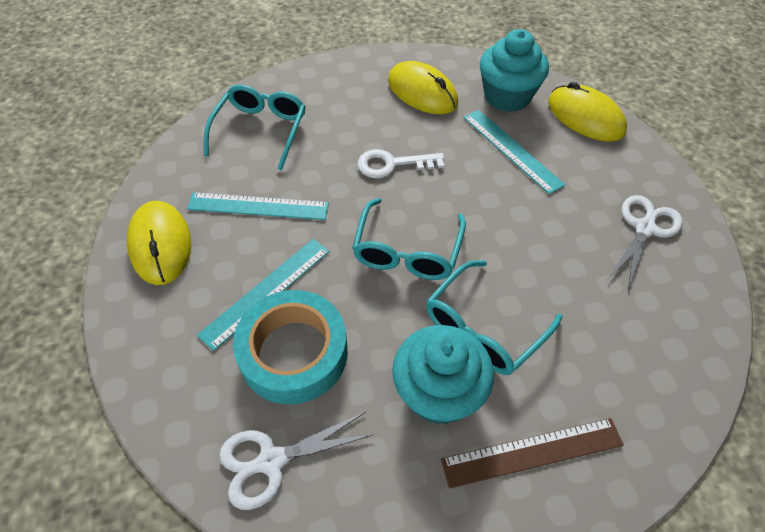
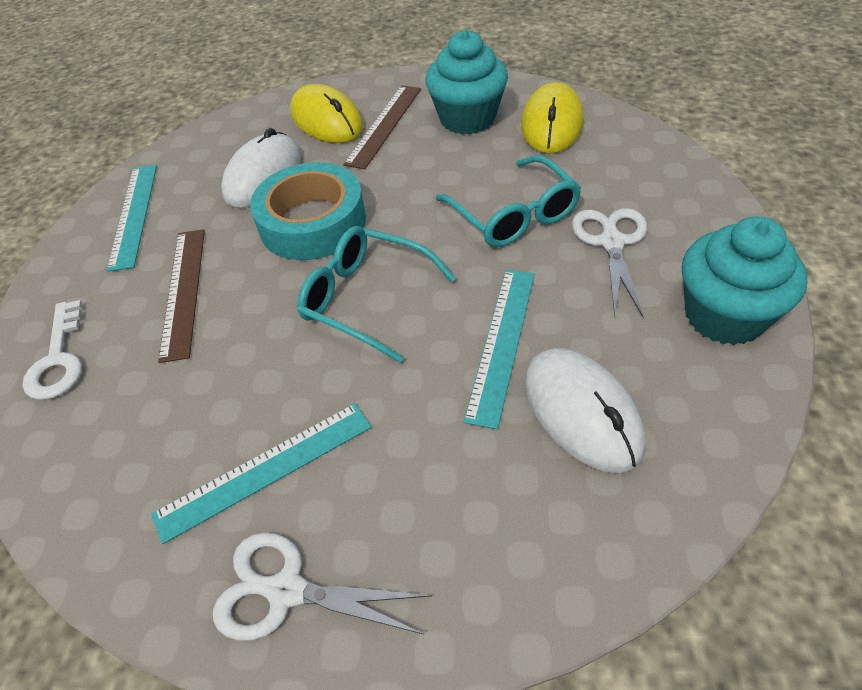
brown ruler: [441,418,624,489] = 1 -> [158,229,205,363] [343,85,421,169] = 2
turquoise glasses: [204,85,306,171] [352,198,466,280] [426,260,562,375] = 3 -> [297,226,456,363] [436,155,581,247] = 2
white mouse: none = 0 -> [221,128,301,208] [525,348,646,473] = 2
yellow mouse: [127,201,191,285] [388,61,458,114] [548,82,627,142] = 3 -> [290,84,363,143] [521,82,584,153] = 2

